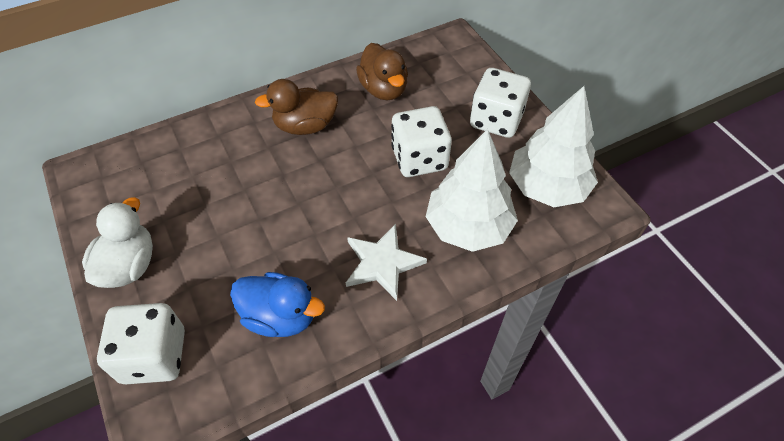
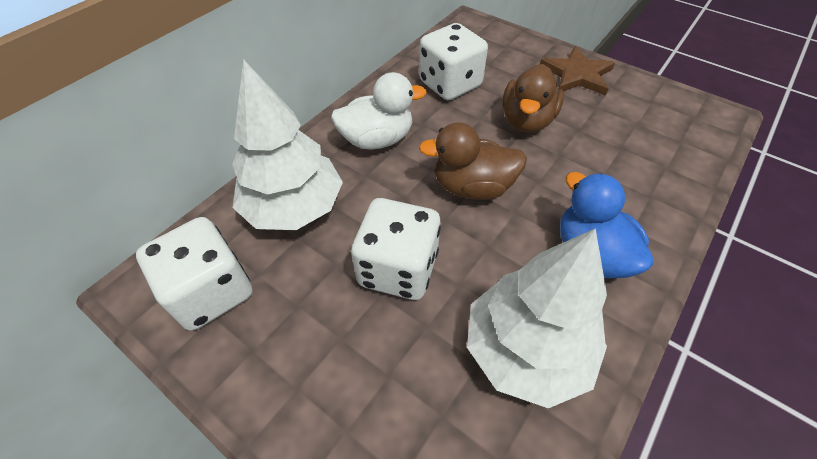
brown star: none = 0 -> [540,46,615,96] = 1
white star: [346,224,427,301] = 1 -> none = 0

